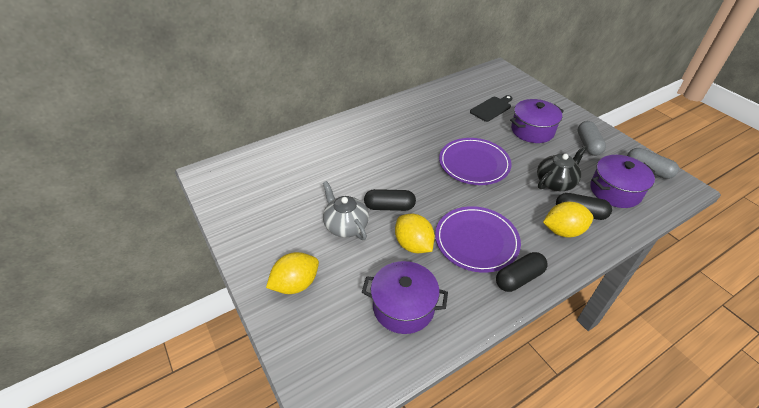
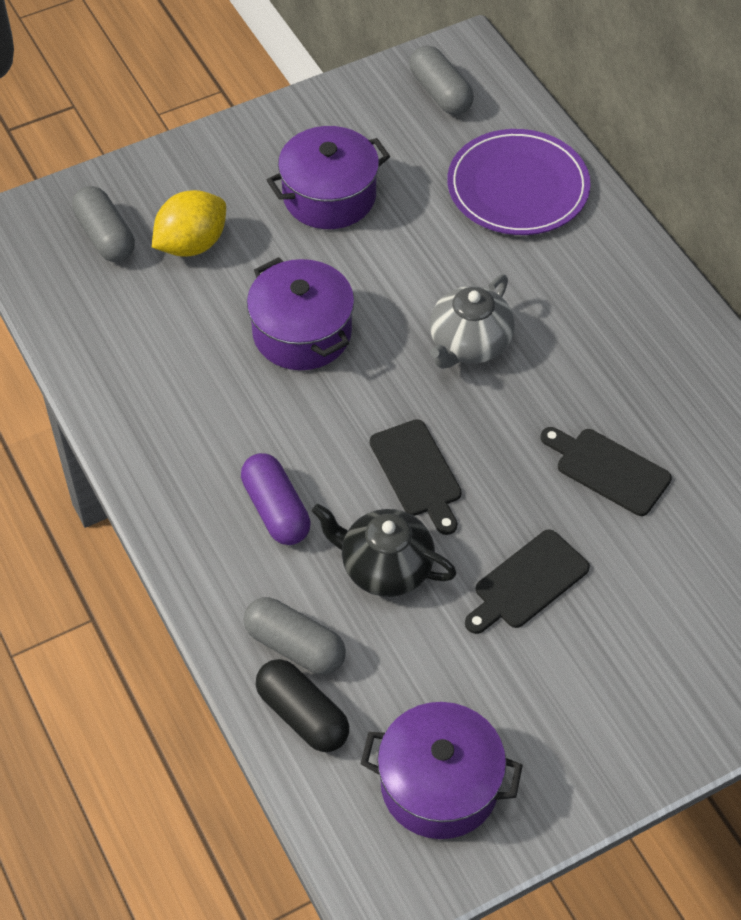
black capsule: [364,189,416,211] [496,252,548,292] [556,193,612,220] = 3 -> [256,659,349,752] = 1
black cutting board: [470,95,512,122] = 1 -> [370,419,462,535] [465,529,590,634] [541,427,672,516] = 3
grey capsule: [578,121,606,156] [627,148,679,179] = 2 -> [72,186,135,262] [244,597,346,675] [409,46,474,115] = 3
purple capsule: none = 0 -> [241,453,310,545] = 1
purple plate: [435,206,521,273] [439,138,512,185] = 2 -> [447,129,591,235] = 1
yellow lemon: [266,252,319,294] [395,214,435,253] [543,201,593,238] = 3 -> [152,190,226,257] = 1

